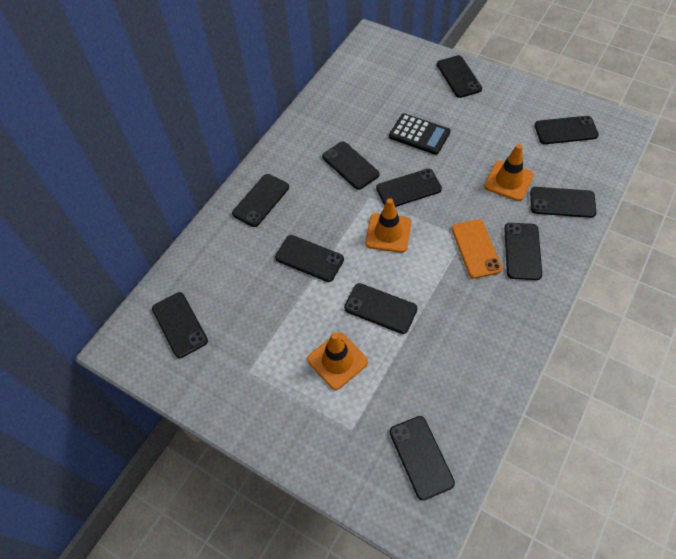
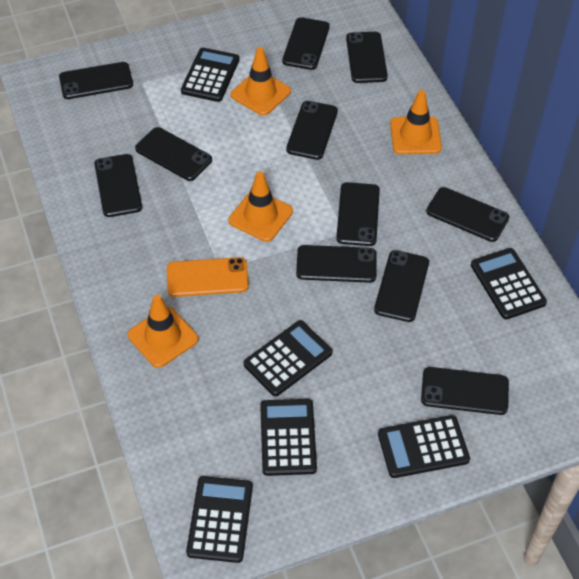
black calculator: [389,113,451,155] = 1 -> [181,48,240,102] [186,476,253,563] [244,320,332,396] [260,399,317,476] [378,415,470,478] [471,248,547,320] = 6
orange traffic cone: [307,332,368,390] [365,198,411,253] [484,144,534,201] = 3 -> [128,295,198,368] [228,171,293,242] [231,47,291,116] [390,90,442,154] = 4

